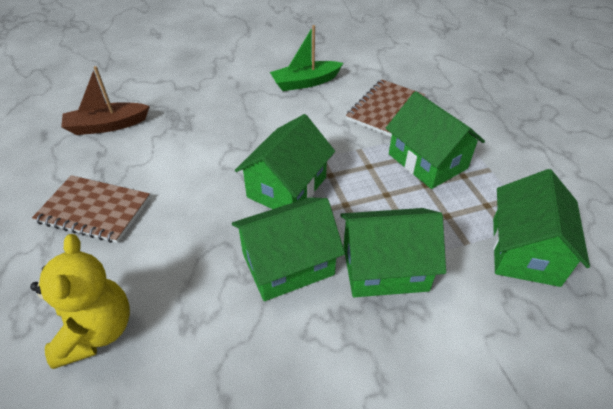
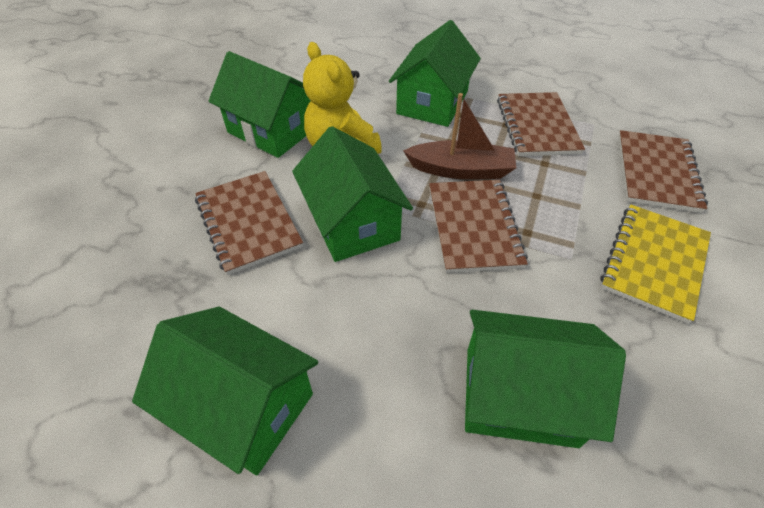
brown notebook: [32,175,150,243] [346,79,425,137] = 2 -> [195,171,303,275] [429,180,528,273] [497,92,585,156] [618,130,708,213] = 4
green boat: [270,25,343,91] = 1 -> none = 0
yellow notebook: none = 0 -> [600,204,711,324] = 1

